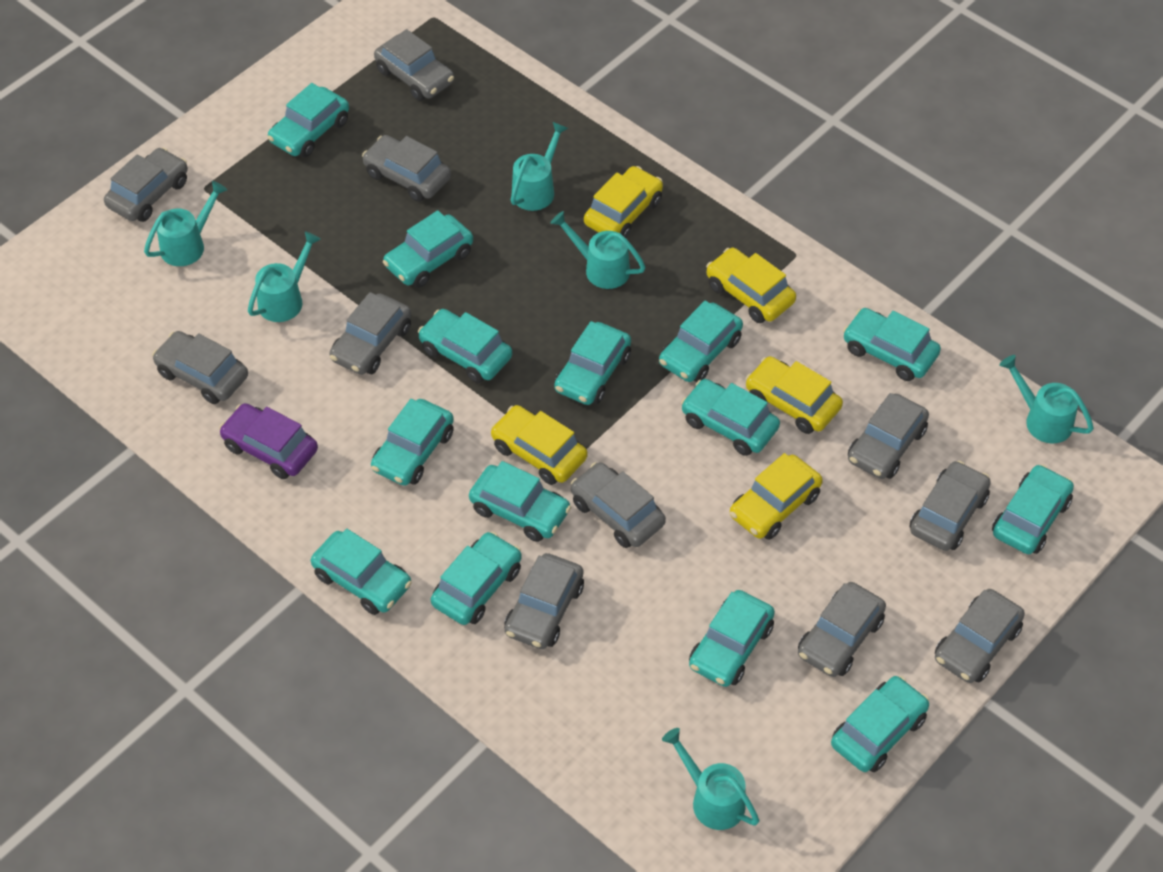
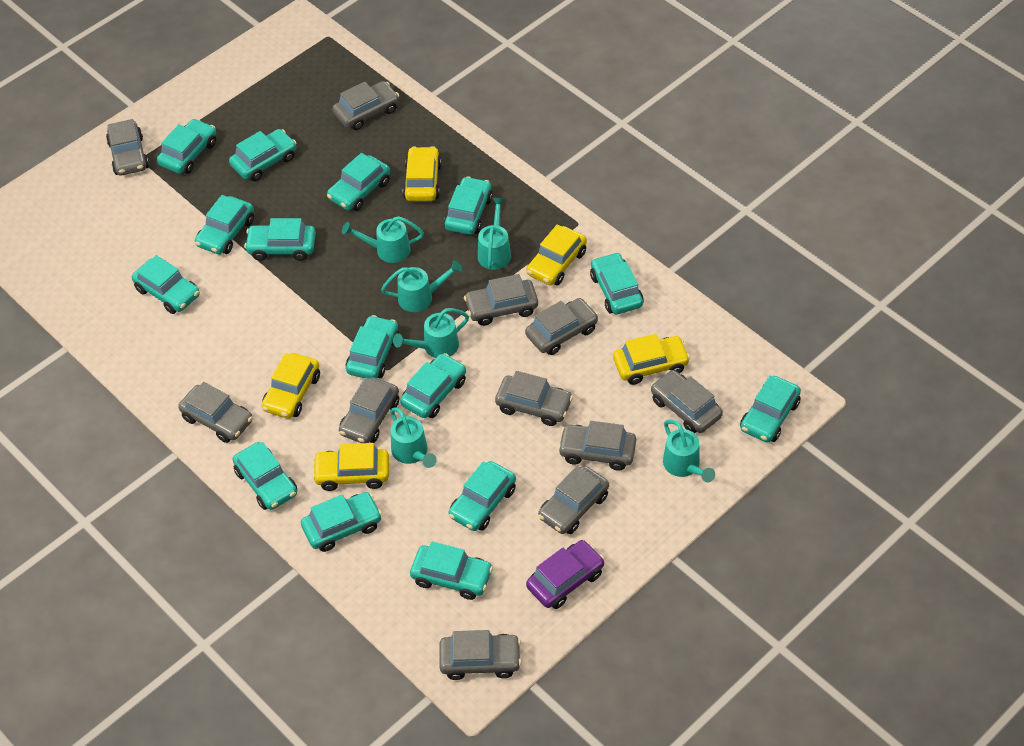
turquoise car: [268,83,349,157] [311,529,412,615] [371,399,454,486] [383,210,473,288] [418,309,512,383] [431,532,522,625] [469,461,571,542] [554,321,631,405] [659,301,743,382] [681,379,780,456] [689,590,775,687] [831,676,929,772] [843,308,941,381] [992,464,1074,554] = 14 -> [132,255,200,314] [157,119,216,174] [195,195,254,254] [229,129,297,181] [233,442,297,510] [244,218,316,261] [301,492,382,552] [327,153,390,211] [346,315,399,379] [400,353,466,418] [410,542,493,600] [444,176,493,235] [448,461,516,531] [590,252,644,314] [740,376,801,443] = 15

